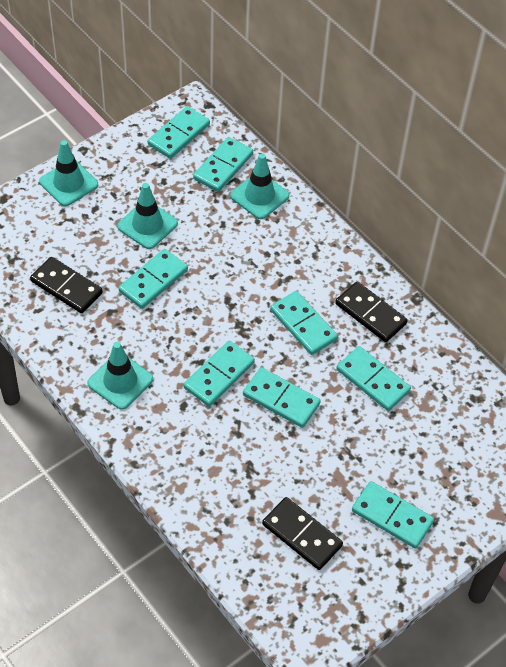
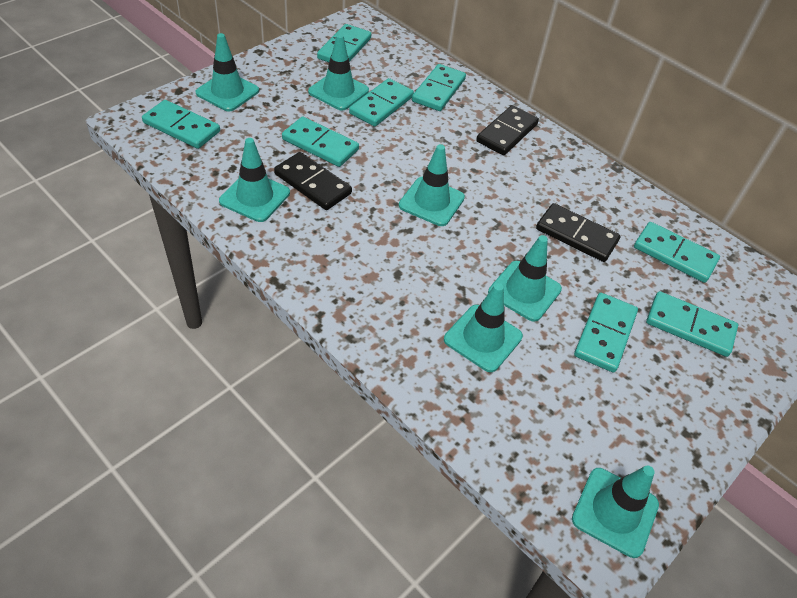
turquoise traffic cone: [39,140,98,206] [87,342,153,410] [117,183,178,249] [230,153,290,219] = 4 -> [195,33,259,112] [219,138,290,222] [308,34,369,111] [399,144,465,226] [444,283,523,372] [488,235,562,322] [572,465,659,558] = 7

